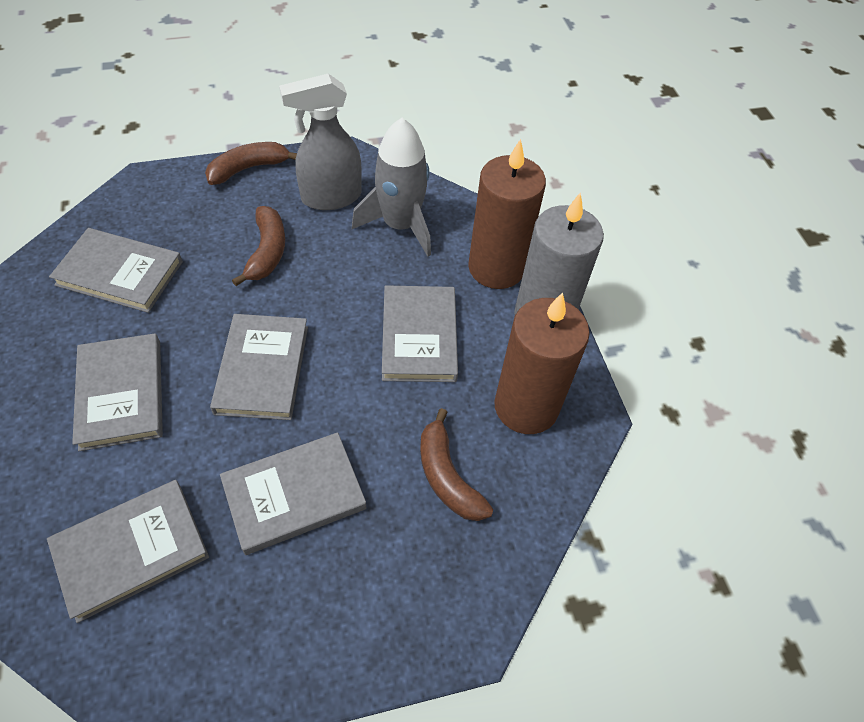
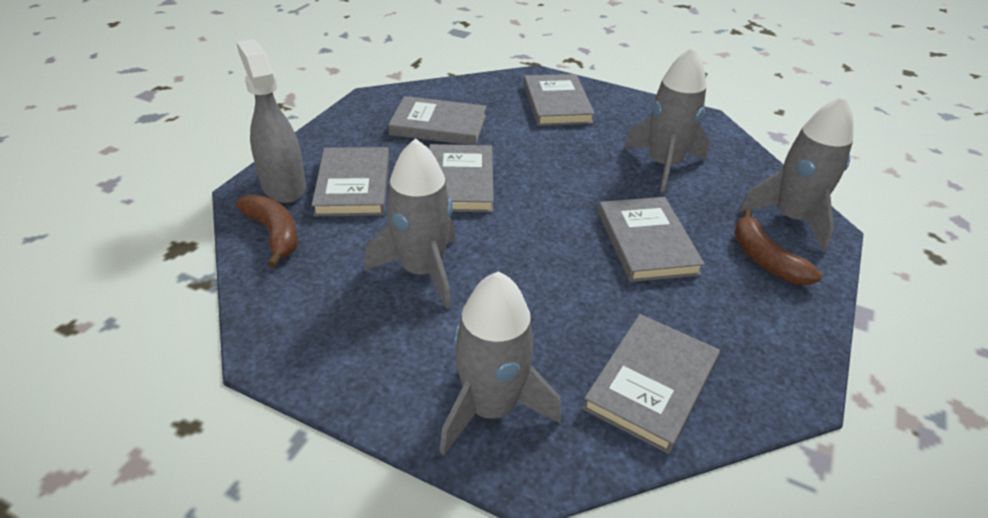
brown banana: [205,142,297,185] [232,206,285,286] [420,408,493,521] = 3 -> [236,194,298,268] [734,209,822,285] = 2
brown candle: [468,139,546,289] [494,292,590,434] = 2 -> none = 0
grey candle: [514,192,604,315] = 1 -> none = 0
grey rocket: [352,118,431,256] = 1 -> [364,138,456,309] [439,271,561,455] [624,46,709,192] [739,95,854,252] = 4

